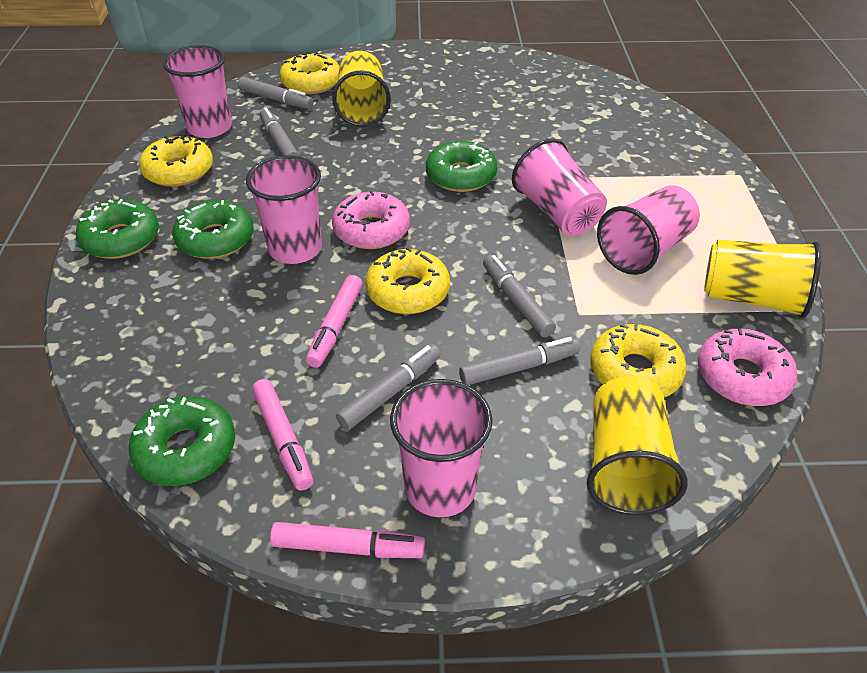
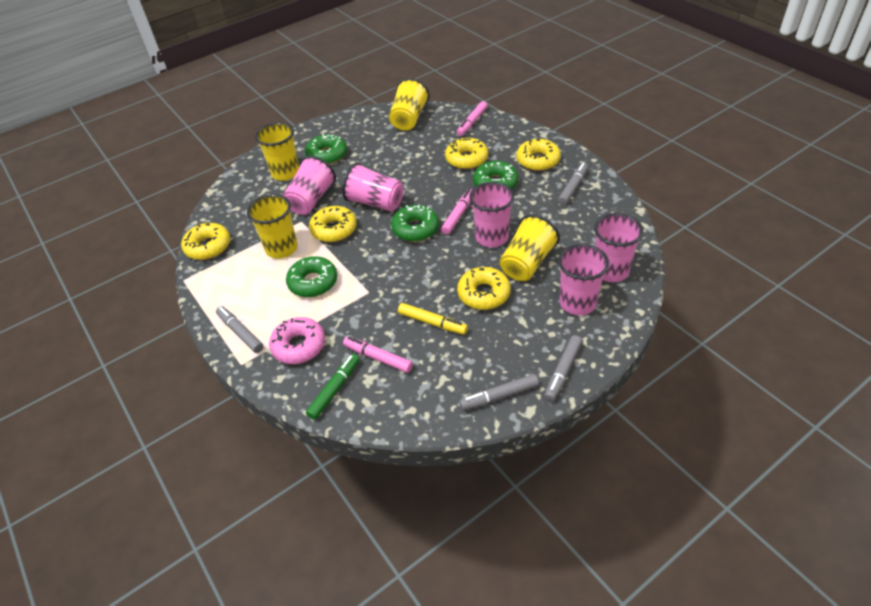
green marker: none = 0 -> [306,354,360,420] = 1
grey marker: [238,77,313,109] [260,108,299,156] [336,344,440,430] [459,337,580,385] [483,255,556,337] = 5 -> [216,306,264,353] [459,374,539,410] [544,335,582,401] [558,163,588,205] = 4
pink donut: [332,191,410,249] [698,329,798,406] = 2 -> [269,317,325,364] = 1
yellow cup: [332,51,391,127] [587,376,688,515] [704,240,821,318] = 3 -> [247,194,298,259] [255,122,299,181] [389,78,429,131] [500,215,560,281] = 4
yellow donut: [139,135,213,187] [279,52,340,94] [365,247,450,314] [590,324,687,397] = 4 -> [181,223,230,260] [309,206,357,242] [445,138,488,169] [457,267,511,310] [516,139,561,171] = 5
yellow marker: none = 0 -> [398,303,468,335] = 1

